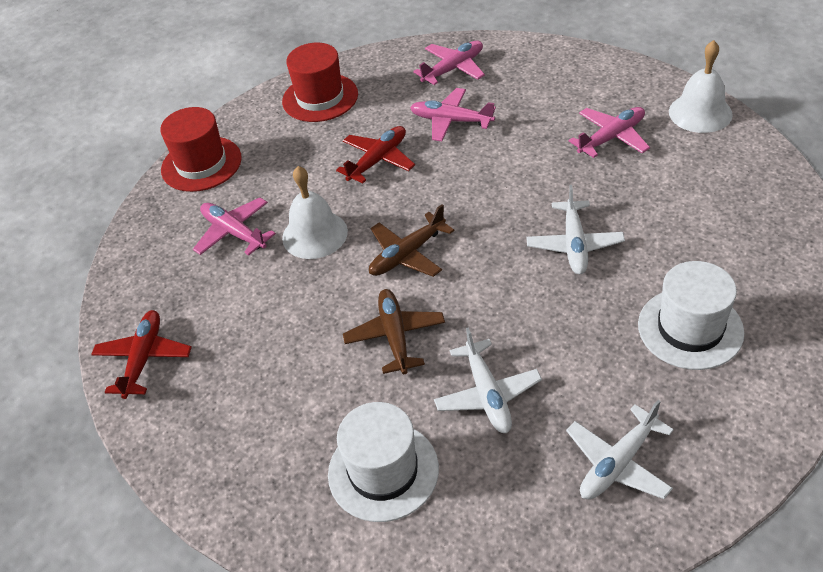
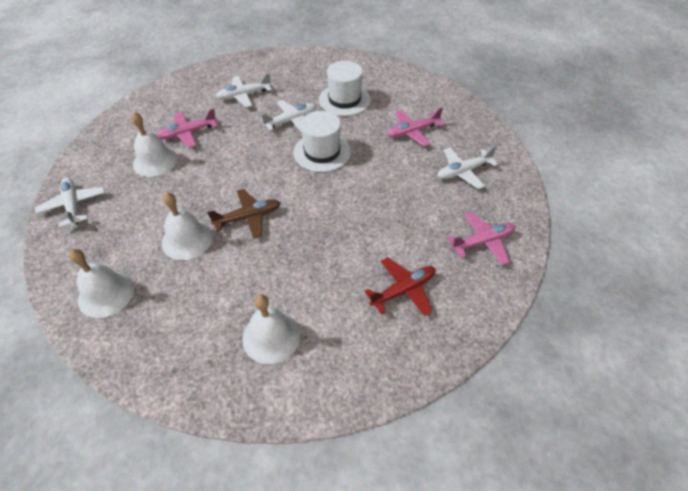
brown plane: [343,289,445,374] [369,204,454,277] = 2 -> [207,189,280,239] = 1
pink plane: [193,197,276,256] [410,88,496,141] [413,40,485,85] [569,107,650,158] = 4 -> [157,108,218,148] [387,108,445,146] [447,212,515,265] = 3
red hat: [160,107,242,192] [282,42,358,122] = 2 -> none = 0
red plane: [91,310,192,399] [336,126,415,184] = 2 -> [364,257,436,316] = 1
white bell: [282,166,348,259] [669,40,733,133] = 2 -> [69,249,134,318] [131,112,178,177] [162,192,212,260] [242,294,300,364] = 4
white plane: [434,327,542,433] [526,185,625,274] [566,400,674,499] = 3 -> [35,177,105,228] [216,73,272,107] [260,100,316,133] [438,146,498,189] = 4

